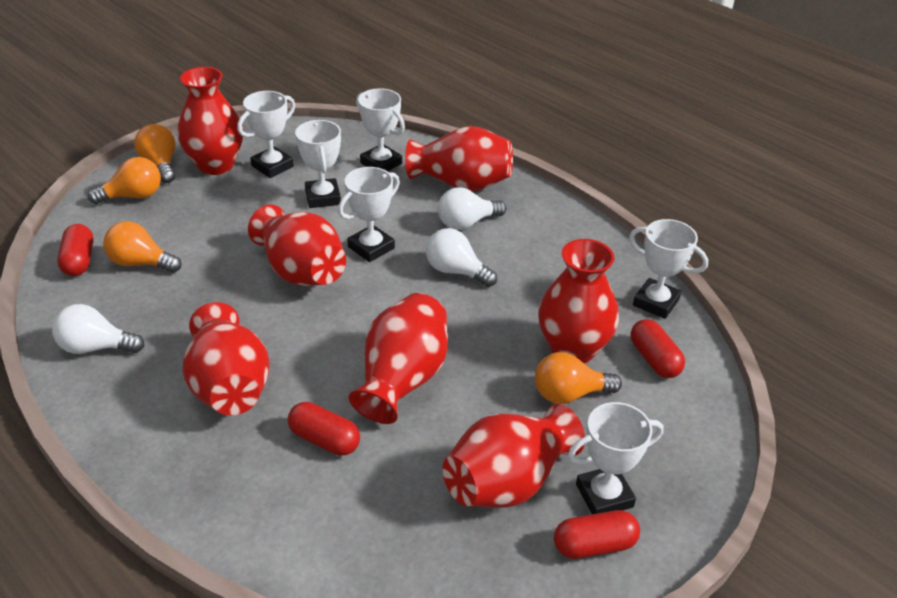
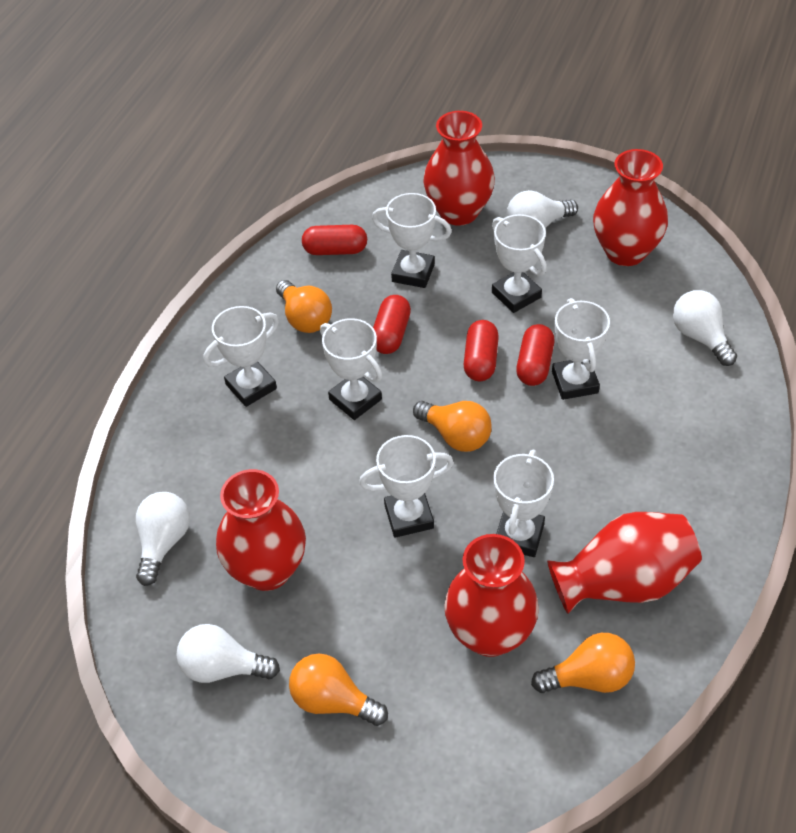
red vase: [177,67,243,175] [183,302,269,416] [248,205,346,286] [349,293,448,424] [405,126,513,192] [442,404,585,508] [538,239,619,364] = 7 -> [216,469,306,591] [423,111,495,226] [444,534,539,657] [547,512,702,614] [593,149,668,266] = 5
white light bulb: [52,304,144,354] [426,228,497,287] [438,187,506,230] = 3 -> [136,492,190,586] [176,624,280,683] [507,190,578,228] [673,290,737,366] = 4
white trophy: [237,91,295,178] [295,120,341,208] [338,167,400,262] [356,88,405,171] [568,402,664,514] [629,219,708,319] = 6 -> [203,306,279,407] [320,318,383,420] [359,435,454,538] [372,193,452,288] [492,214,547,313] [493,450,554,557] [552,298,610,400] = 7

